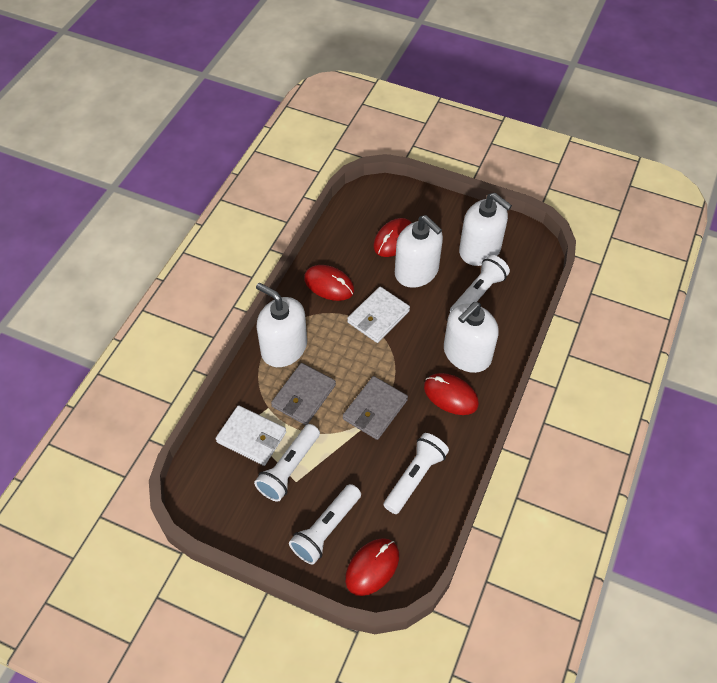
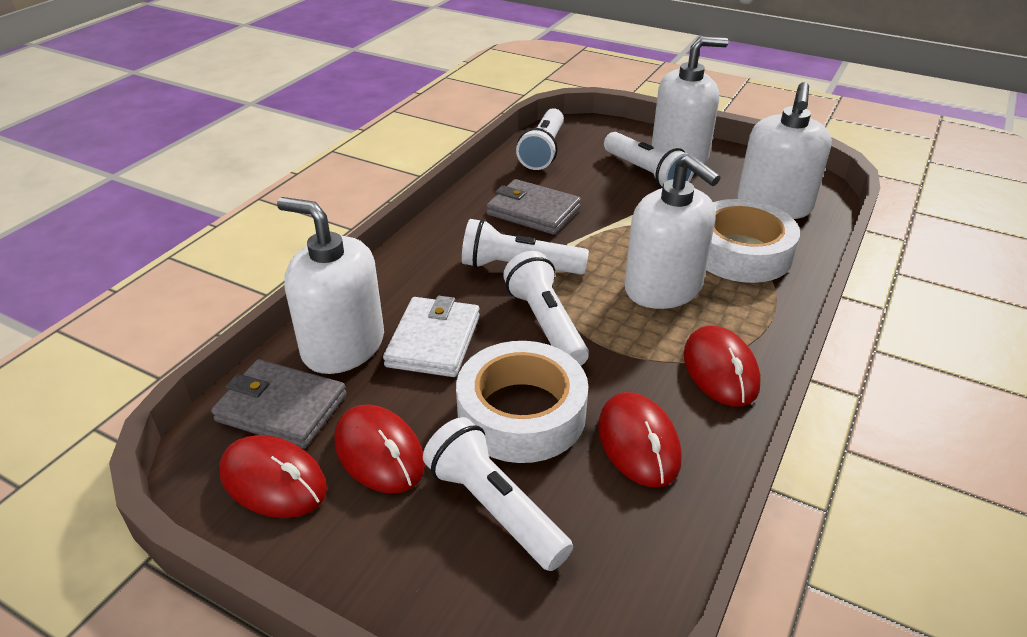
white flashlight: [254,424,320,502] [289,484,361,564] [383,433,449,514] [450,255,510,312] = 4 -> [423,417,573,571] [462,219,589,275] [503,251,589,366] [516,108,564,170] [604,132,694,188] = 5
white tape: none = 0 -> [456,341,588,463] [706,199,800,283] = 2
white wallet: [216,405,286,466] [347,286,410,343] = 2 -> [383,296,480,377] = 1

